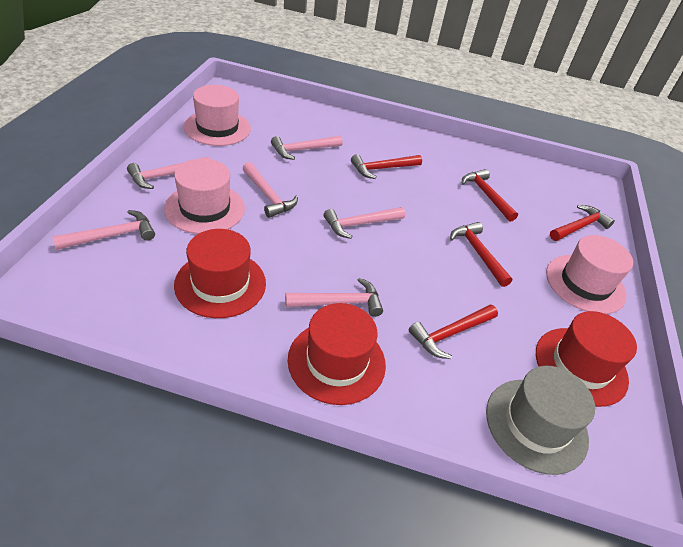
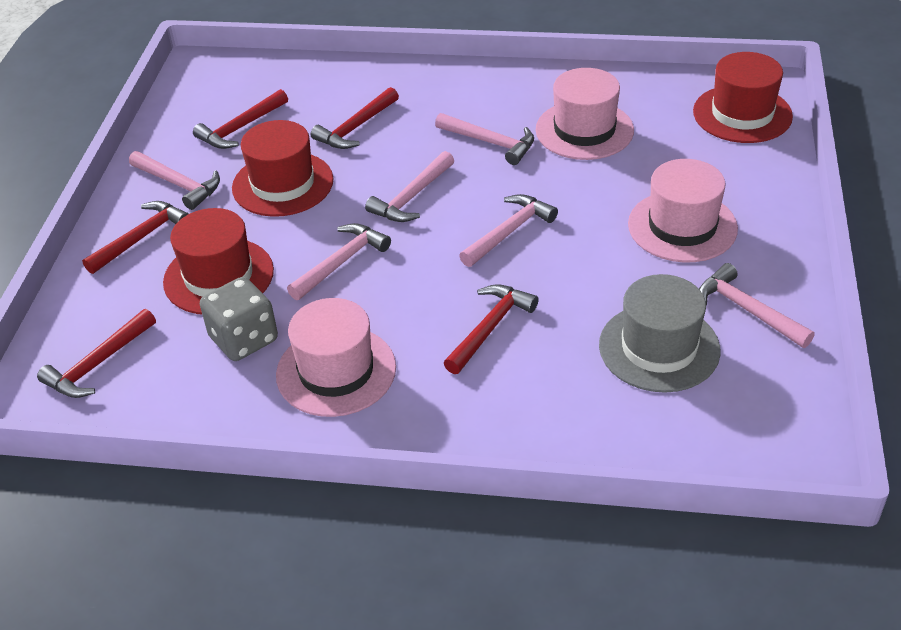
grey dice: none = 0 -> [200,277,278,361] = 1

